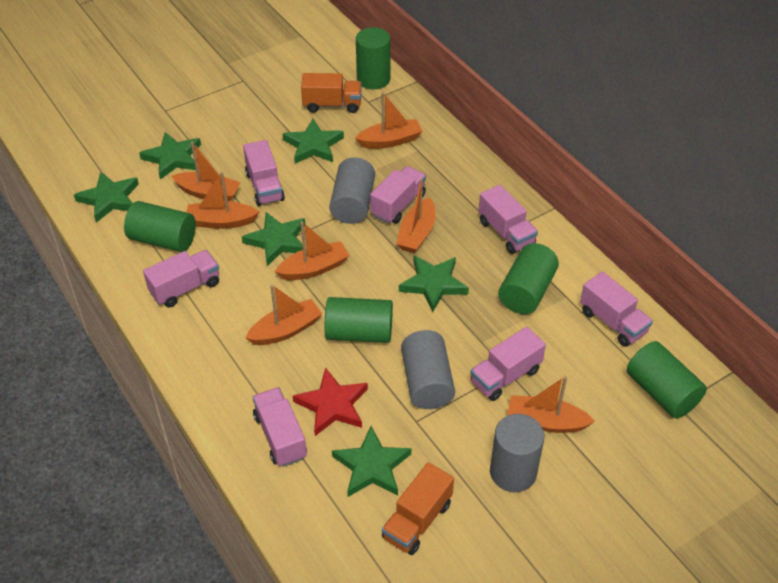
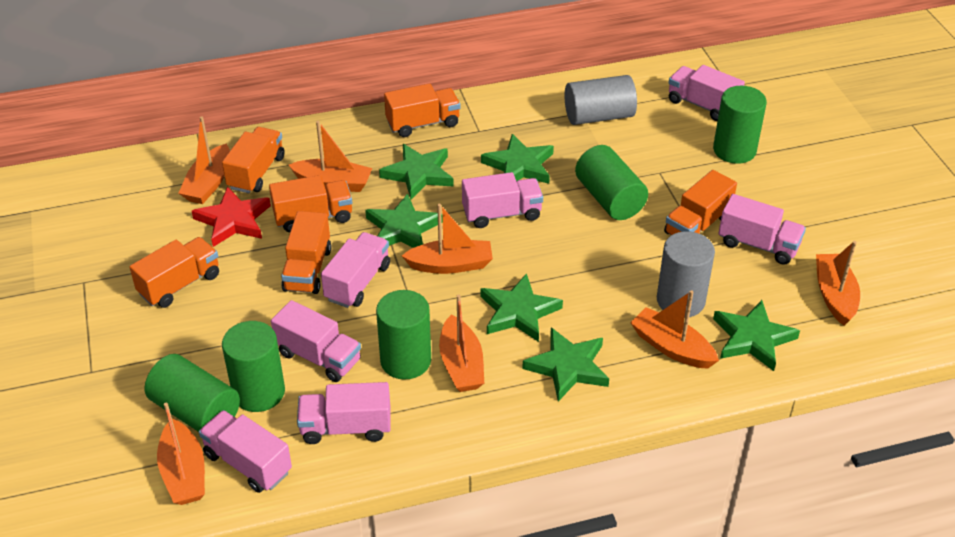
grey cylinder: [329,157,375,224] [401,330,455,409] [490,414,544,492] = 3 -> [564,75,637,125] [657,231,715,317] = 2
orange truck: [301,73,362,113] [382,462,454,555] = 2 -> [129,237,219,308] [222,127,285,193] [269,175,352,232] [281,211,332,294] [384,83,460,137] [664,170,737,235] = 6

